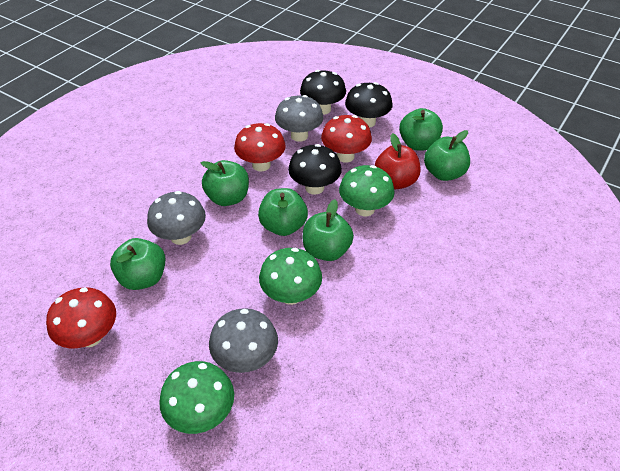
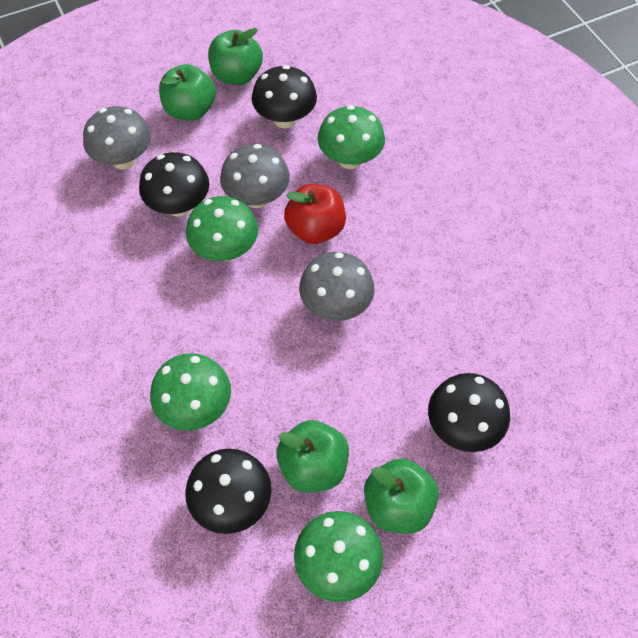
black mushroom: [288,144,342,195] [300,70,346,115] [345,82,393,128] = 3 -> [139,152,209,217] [185,449,271,534] [252,65,317,129] [428,373,510,452] = 4
green apple: [110,238,165,290] [201,160,249,206] [258,188,308,236] [303,199,354,261] [399,108,443,151] [424,130,470,181] = 6 -> [159,64,216,121] [208,28,263,85] [276,420,349,492] [364,458,439,534] = 4
green mushroom: [159,361,234,434] [259,248,322,305] [339,165,395,216] = 3 -> [150,353,231,431] [186,196,258,261] [294,511,383,602] [318,105,385,169] = 4
red mushroom: [46,287,116,348] [234,123,286,171] [321,115,372,163] = 3 -> none = 0

